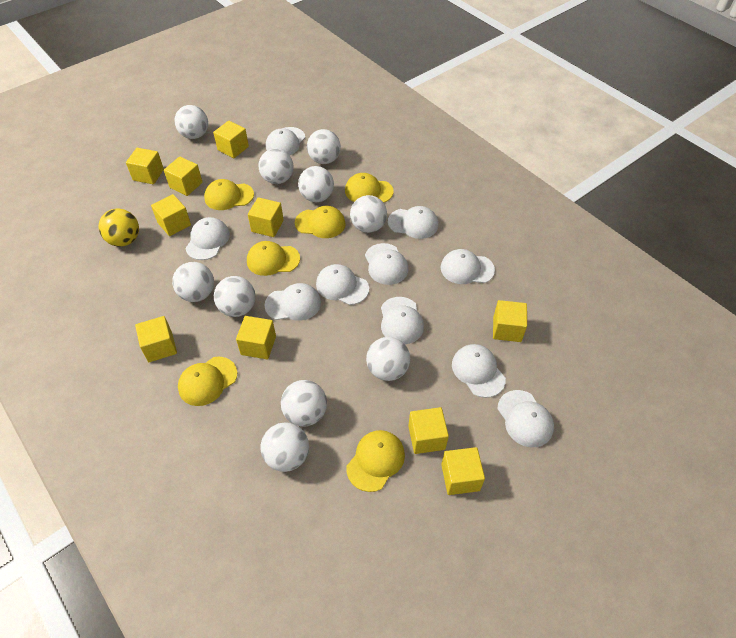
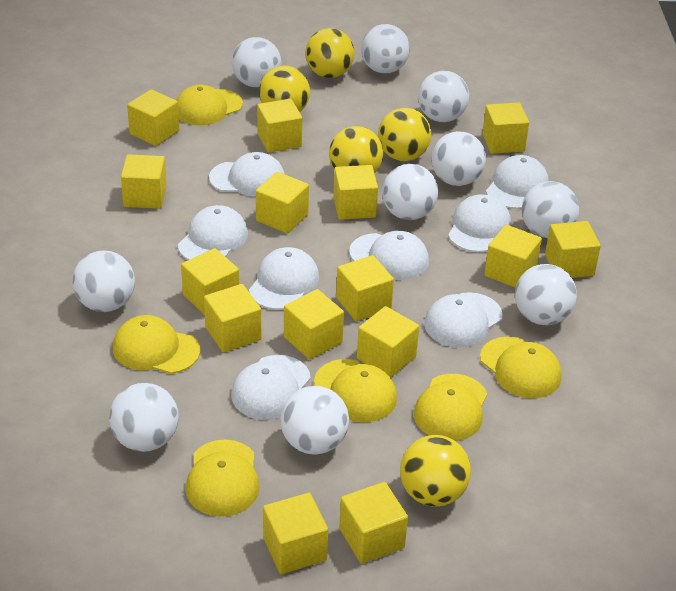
white cap: [185,217,230,260] [264,283,321,321] [266,127,305,155] [316,264,369,305] [365,243,408,285] [381,297,424,344] [388,206,438,239] [441,249,495,284] [452,344,506,398] [497,390,554,447] = 10 -> [178,205,248,260] [209,152,285,197] [231,355,310,420] [249,247,319,310] [349,231,429,280] [424,292,503,348] [448,195,511,252] [486,155,549,209] = 8
yellow ball: [99,208,139,247] = 1 -> [259,66,310,112] [305,28,354,78] [329,126,383,173] [378,108,431,161] [400,435,471,507] = 5
yellow cube: [126,148,164,184] [135,316,177,362] [151,194,191,236] [164,156,203,196] [213,121,249,158] [236,316,276,359] [248,197,284,237] [408,407,449,454] [441,447,485,495] [493,300,527,342] = 10 -> [121,154,167,209] [127,89,179,146] [181,248,239,315] [204,284,261,352] [256,172,309,234] [257,99,302,153] [263,493,328,574] [284,289,344,360] [333,165,378,220] [336,255,394,322] [339,482,408,564] [357,306,419,378] [482,103,529,154] [484,225,542,288] [545,221,601,278] = 15

